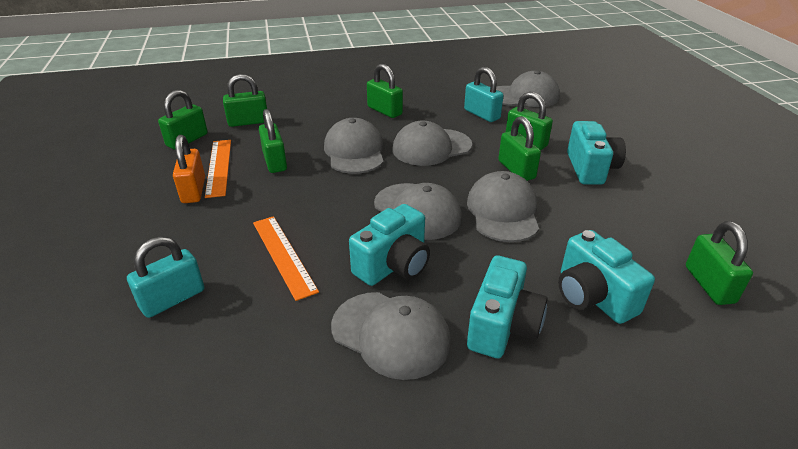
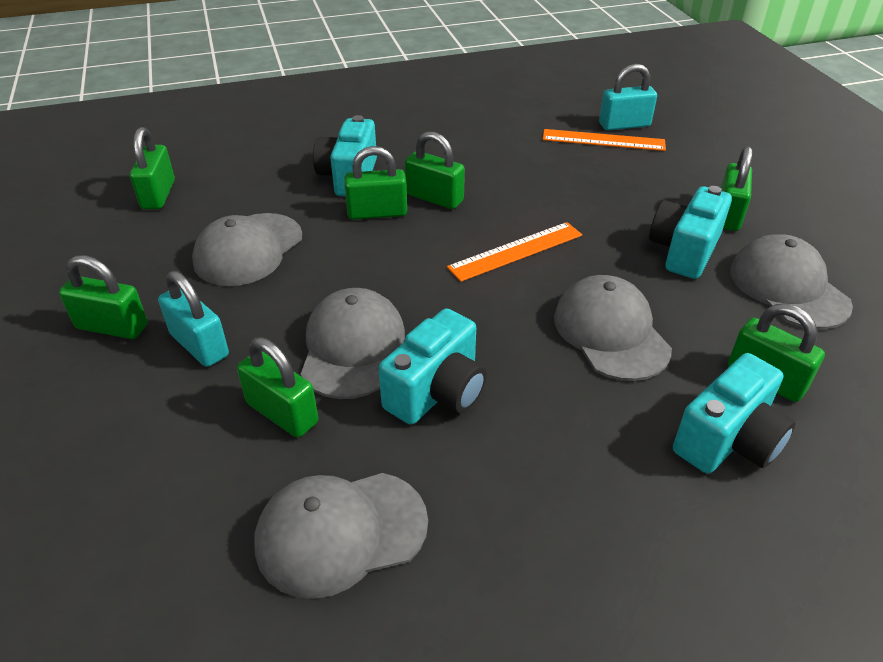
grey cap: [324,118,384,174] [331,292,451,380] [374,183,462,240] [393,121,472,166] [467,171,539,242] [496,70,560,107] = 6 -> [192,213,302,286] [254,473,428,599] [301,288,405,399] [554,275,672,381] [730,234,853,329] = 5
orange padlock: [173,135,205,203] = 1 -> none = 0

